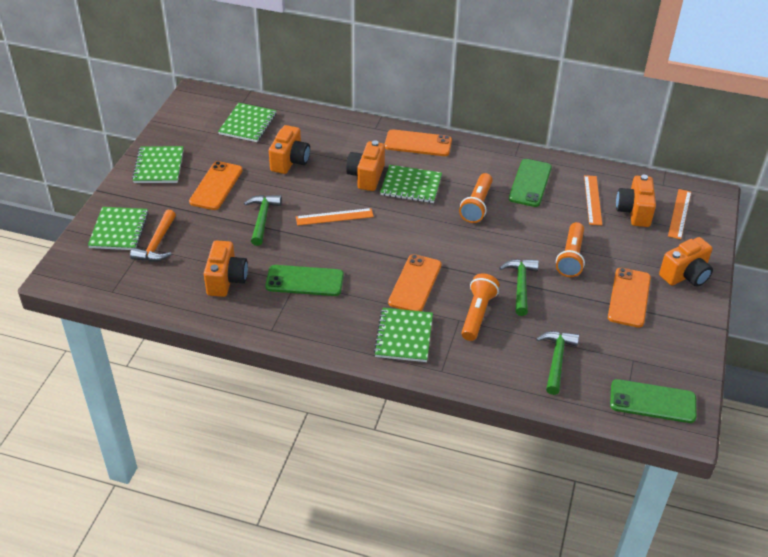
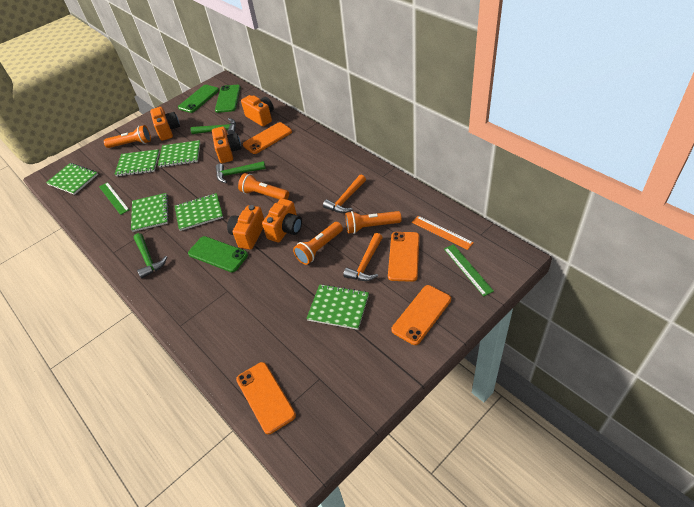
green notebook: [88,207,149,250] [132,146,184,183] [218,103,276,142] [374,308,433,362] [380,165,442,203] = 5 -> [46,163,98,195] [114,149,160,176] [131,193,169,232] [158,140,200,167] [175,193,223,231] [306,284,369,330] = 6
green ruler: none = 0 -> [99,182,129,215] [444,244,494,296] = 2
orange flashlight: [459,173,493,223] [461,273,499,341] [556,222,585,277] = 3 -> [104,125,151,148] [238,173,289,200] [293,222,343,265] [345,211,401,234] = 4
orange hammer: [130,210,176,262] = 1 -> [323,175,366,213] [343,233,383,281] = 2
orange ruler: [296,208,374,226] [584,175,602,225] [668,189,691,239] = 3 -> [412,216,474,250] = 1

